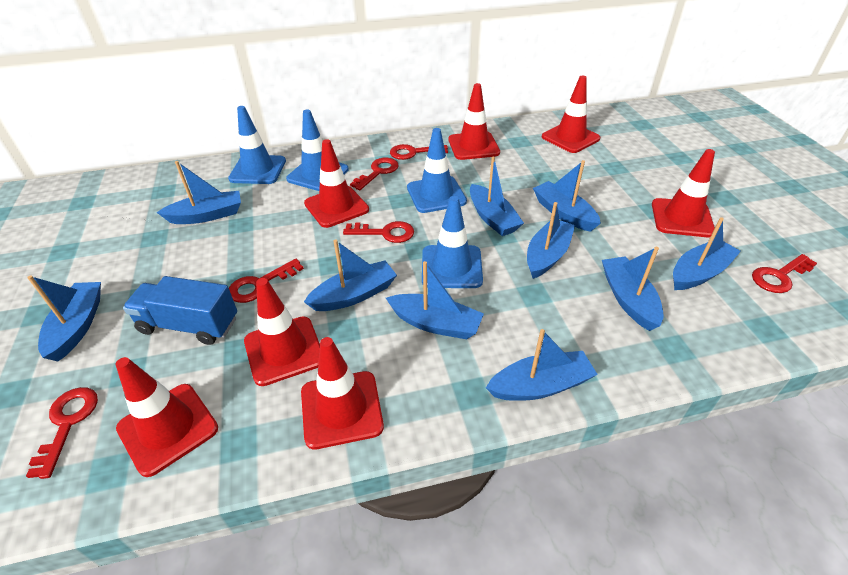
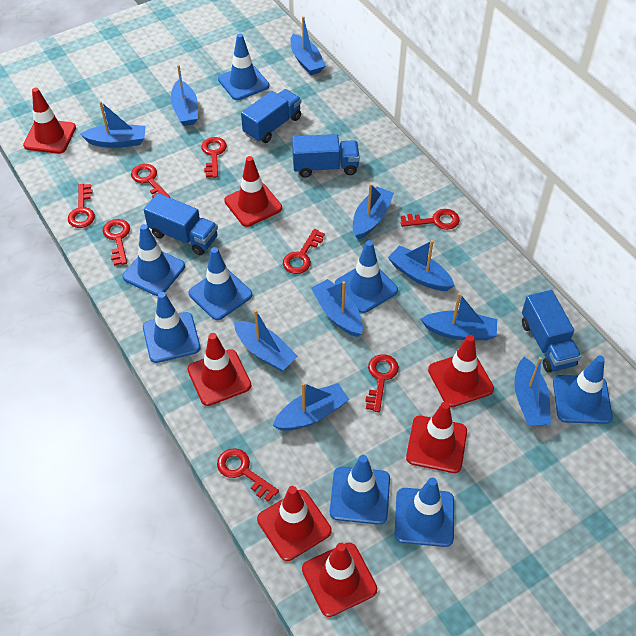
blue traffic cone: [228,106,286,184] [286,109,349,191] [407,128,467,213] [422,196,483,288] = 4 -> [123,224,185,296] [143,292,201,363] [188,247,252,320] [218,33,269,100] [330,455,390,525] [335,240,398,313] [394,478,454,547] [553,355,612,424] = 8
blue truck: [123,276,237,345] = 1 -> [144,193,218,255] [241,89,301,143] [292,134,360,178] [522,290,581,372] = 4
red key: [26,387,98,479] [229,259,304,303] [343,221,414,243] [350,158,399,190] [390,144,448,160] [752,254,817,293] = 6 -> [68,184,95,228] [103,219,130,266] [131,164,170,198] [201,137,227,178] [217,448,279,502] [283,229,325,274] [365,354,399,412] [401,209,460,230] = 8

